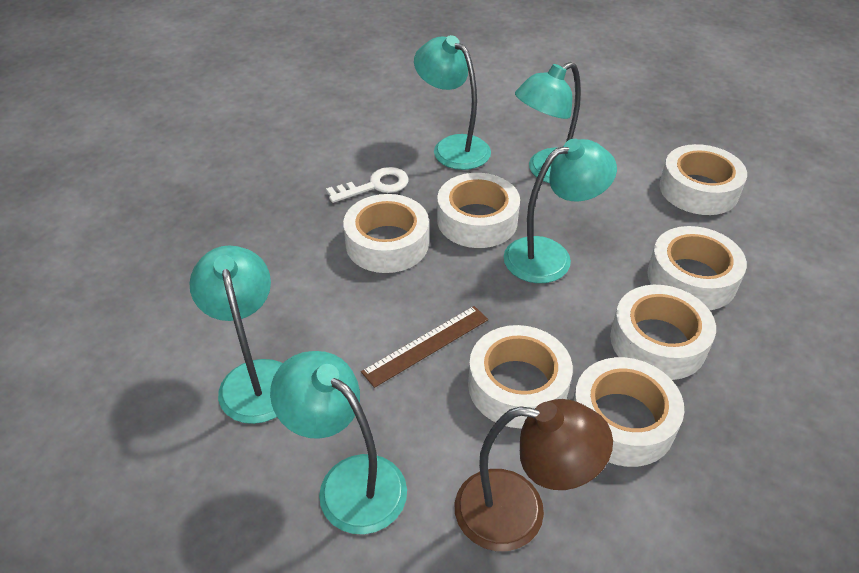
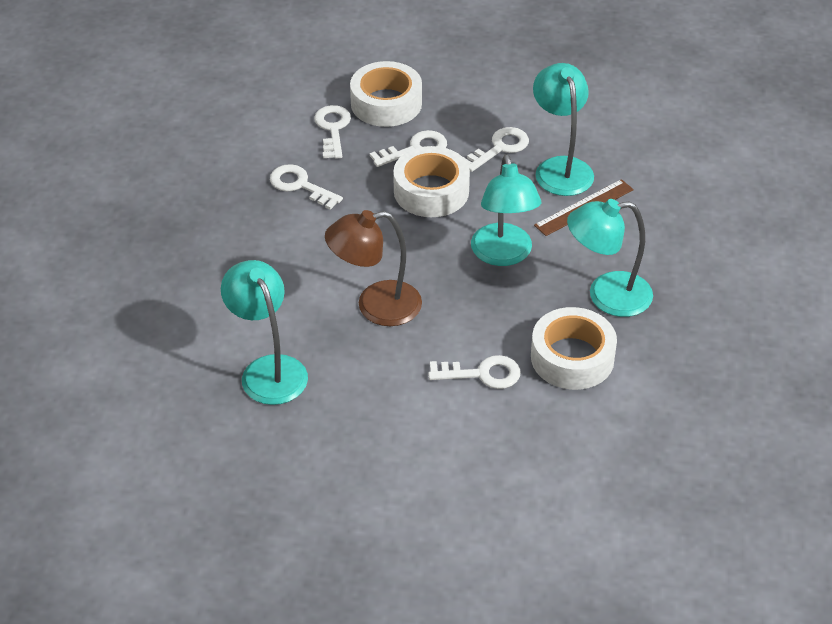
turquoise lamp: [189,245,283,424] [270,351,407,534] [414,35,491,170] [504,139,617,283] [515,62,581,183] = 5 -> [221,260,308,405] [471,154,542,266] [533,63,594,196] [567,199,653,317] = 4
white key: [326,167,409,203] = 1 -> [270,164,343,210] [314,105,351,159] [370,130,447,167] [428,355,521,389] [463,127,529,172] = 5
white tape: [343,194,429,273] [437,173,520,248] [468,325,573,428] [573,357,684,467] [610,285,716,380] [647,226,747,310] [659,144,747,215] = 7 -> [350,61,422,127] [393,146,470,217] [531,307,617,390] = 3

